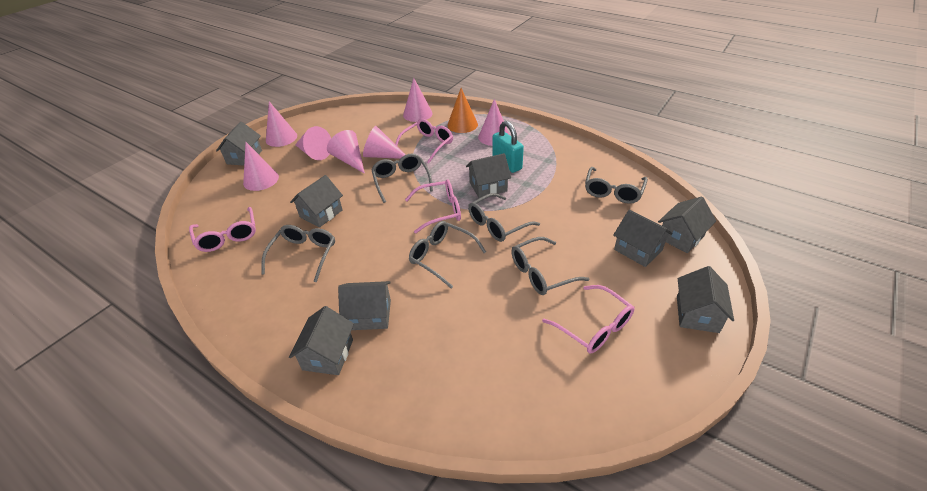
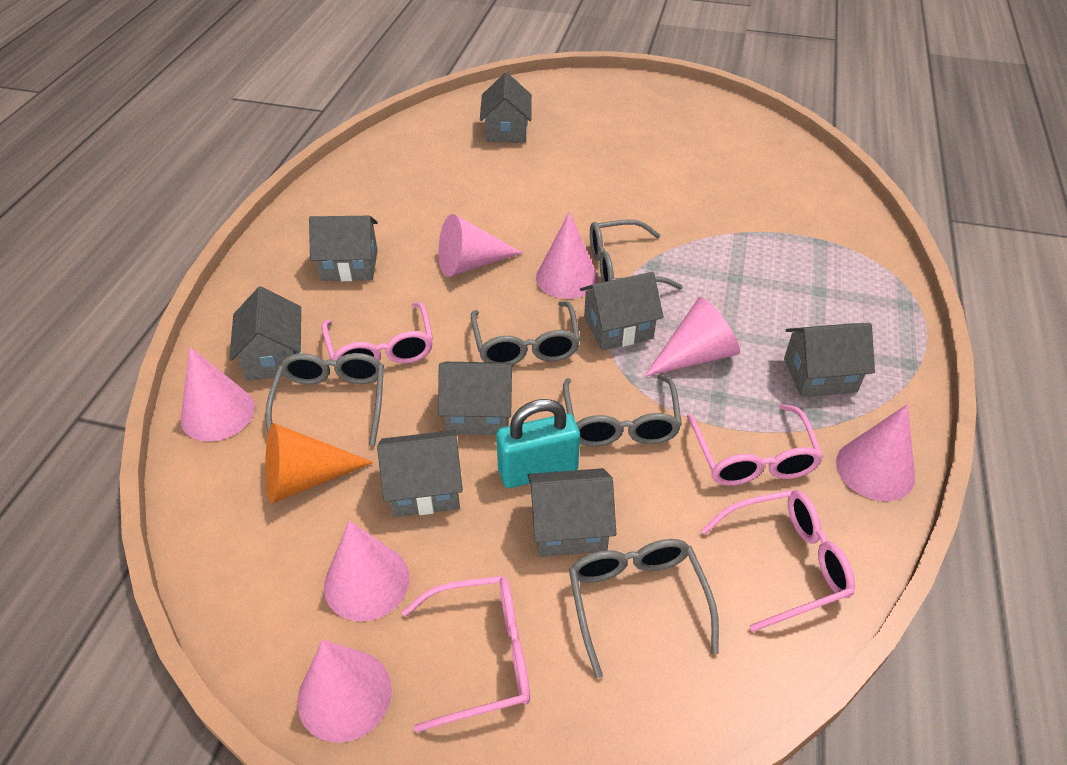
grey glasses: [261,225,335,282] [371,154,433,203] [409,221,486,288] [468,193,540,242] [511,237,589,295] [585,167,648,204] = 6 -> [266,353,384,446] [471,301,580,364] [563,375,682,447] [569,539,719,678] [590,220,683,290] = 5

